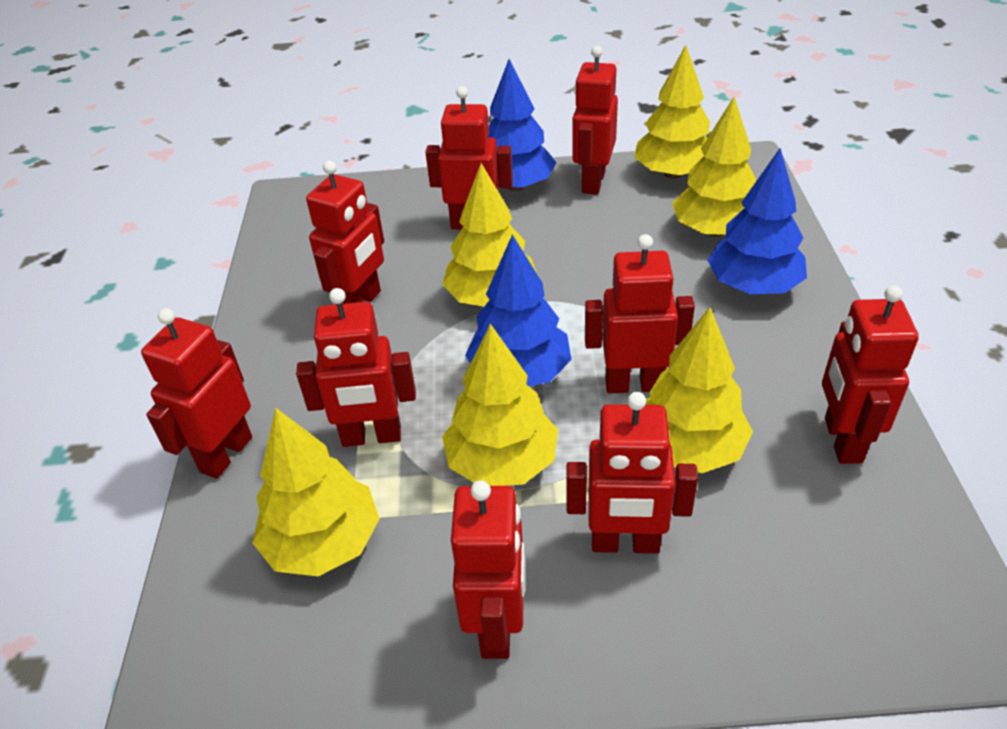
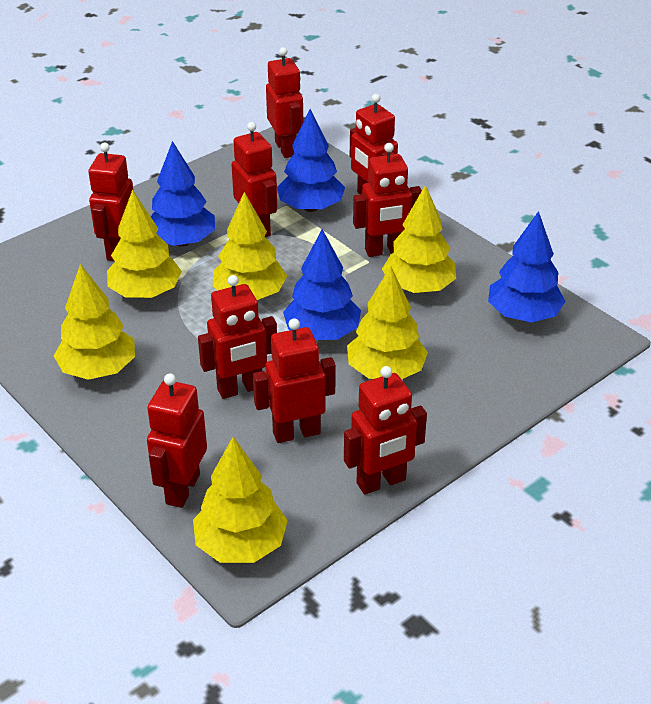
blue tree: [465,234,572,386] [488,59,556,191] [707,148,807,294] = 3 -> [151,141,215,247] [277,109,345,212] [283,229,361,340] [488,211,566,322] = 4

